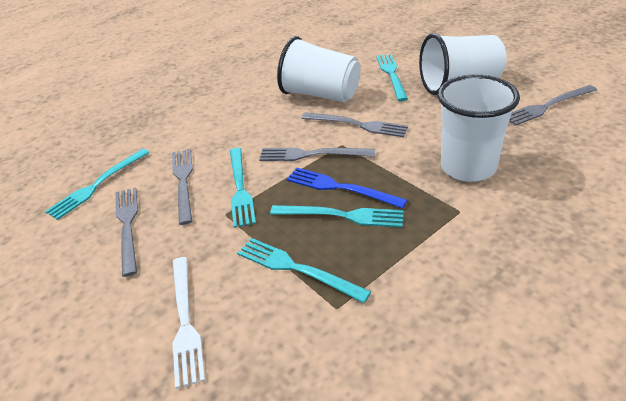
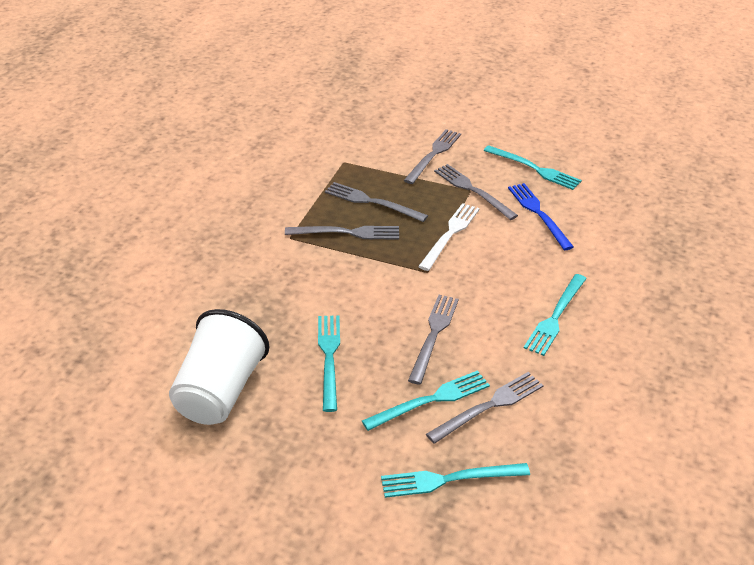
grey fork: [115,187,138,277] [172,149,193,225] [259,148,375,161] [302,112,408,137] [510,85,597,126] = 5 -> [285,226,399,239] [325,182,428,222] [403,129,461,184] [408,295,459,385] [426,372,544,444] [434,164,518,220] = 6
white cup: [277,36,360,103] [419,33,507,95] [438,75,520,182] = 3 -> [169,309,270,425] = 1

